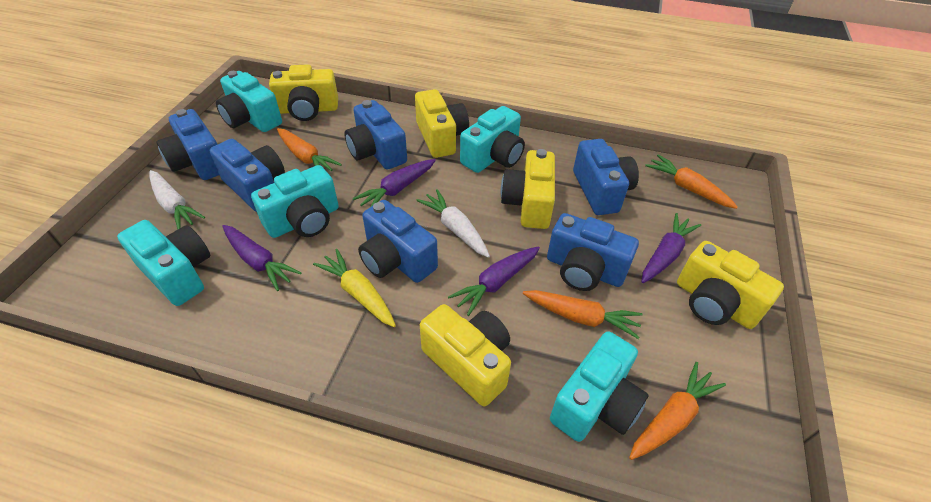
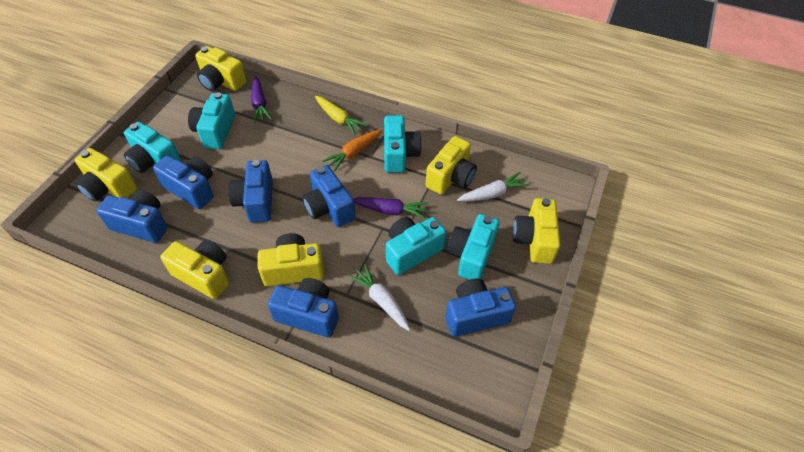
orange carrot: [277,128,342,171] [523,290,643,339] [629,362,726,460] [645,154,738,209] = 4 -> [322,129,383,172] = 1
purple carrot: [222,225,302,291] [353,159,436,207] [448,247,540,316] [641,213,701,283] = 4 -> [251,76,272,123] [353,197,428,219] = 2
yellow camera: [269,64,338,121] [415,89,469,158] [420,304,511,407] [501,149,555,229] [677,241,784,329] = 5 -> [75,148,137,202] [160,240,229,299] [195,46,246,91] [258,233,324,286] [426,136,477,195] [513,198,560,264] = 6

